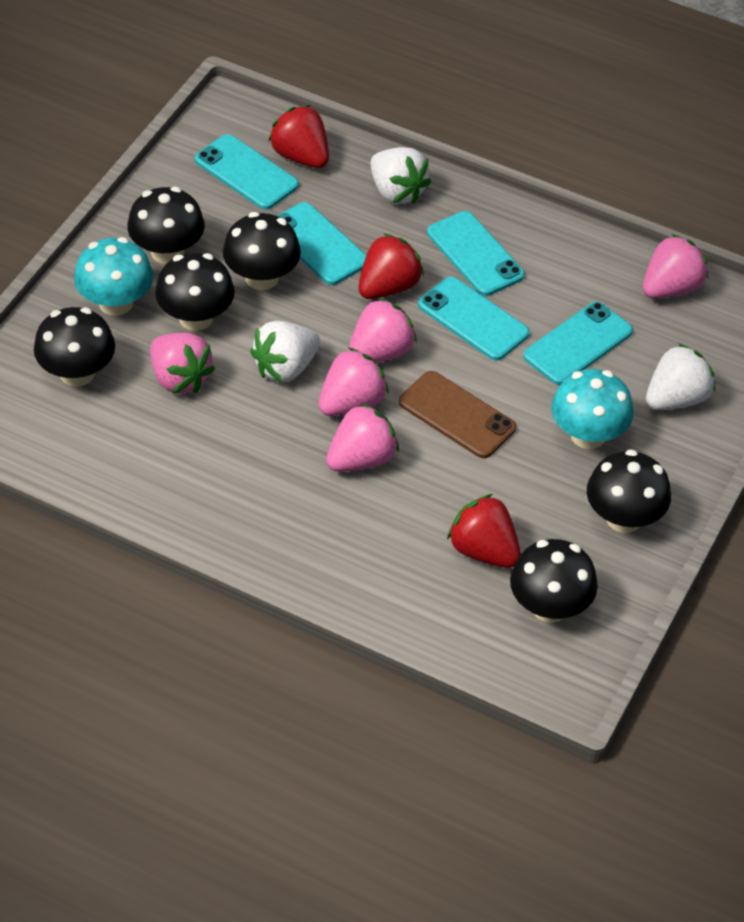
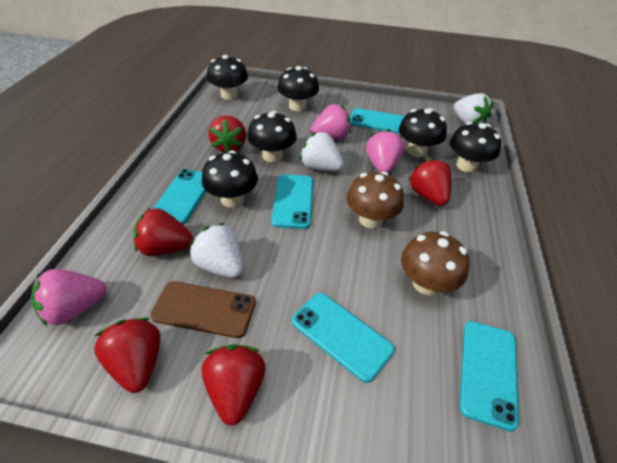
brown mushroom: none = 0 -> [346,171,404,229] [401,231,470,295] = 2
pink strawberry: [150,333,215,394] [319,347,389,416] [326,403,399,472] [348,297,417,362] [643,234,709,298] = 5 -> [31,269,107,327] [310,104,351,140] [366,129,404,173] = 3
red strawberry: [268,105,329,168] [358,233,424,299] [447,494,521,568] = 3 -> [94,318,160,393] [134,208,193,256] [201,344,266,425] [208,115,246,153] [408,158,451,206] = 5
turquoise mushroom: [74,237,153,316] [551,369,633,449] = 2 -> none = 0

